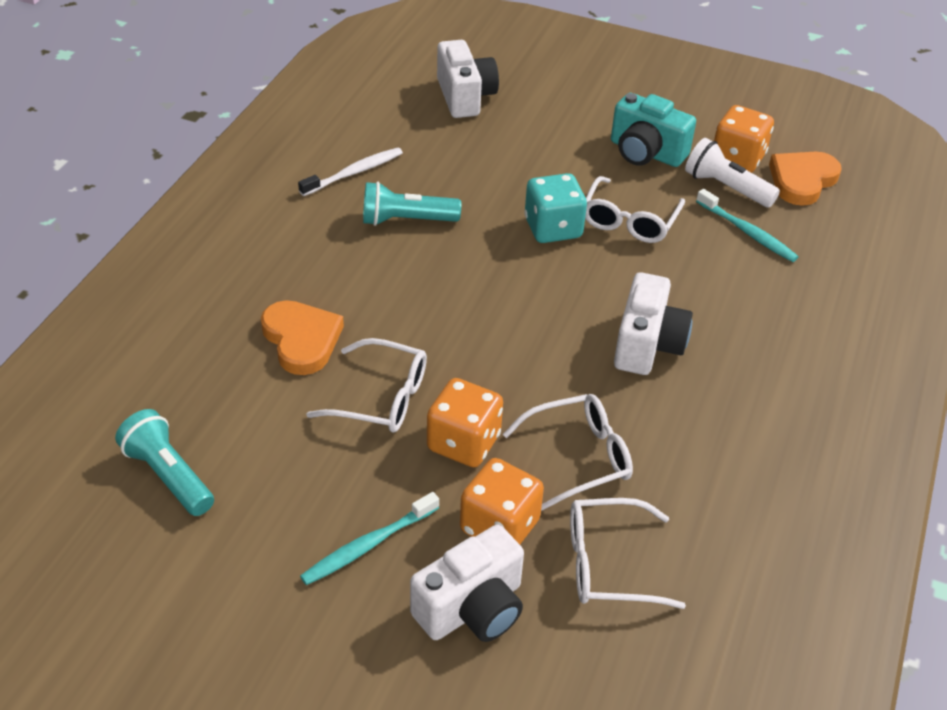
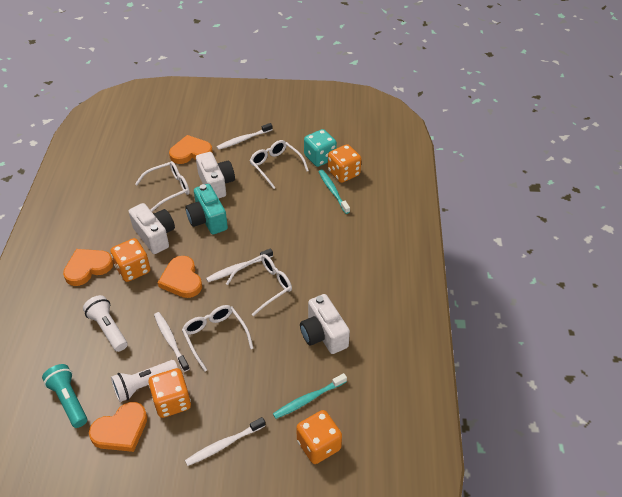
orange dice: [427,378,503,467] [460,458,544,544] [714,105,774,173] = 3 -> [111,238,150,282] [148,368,191,418] [296,410,342,464] [328,144,361,183] = 4
orange heart: [261,300,344,375] [769,151,842,206] = 2 -> [63,249,113,286] [89,402,147,452] [157,256,202,298] [169,135,213,164] = 4
turquoise flashlight: [115,409,214,516] [363,182,461,226] = 2 -> [42,364,87,428] = 1
white flashlight: [685,138,780,207] = 1 -> [83,295,127,352] [111,360,178,402] = 2
white toothbrush: [298,148,403,196] = 1 -> [154,312,190,372] [185,417,265,466] [206,248,273,282] [217,123,273,150] = 4

